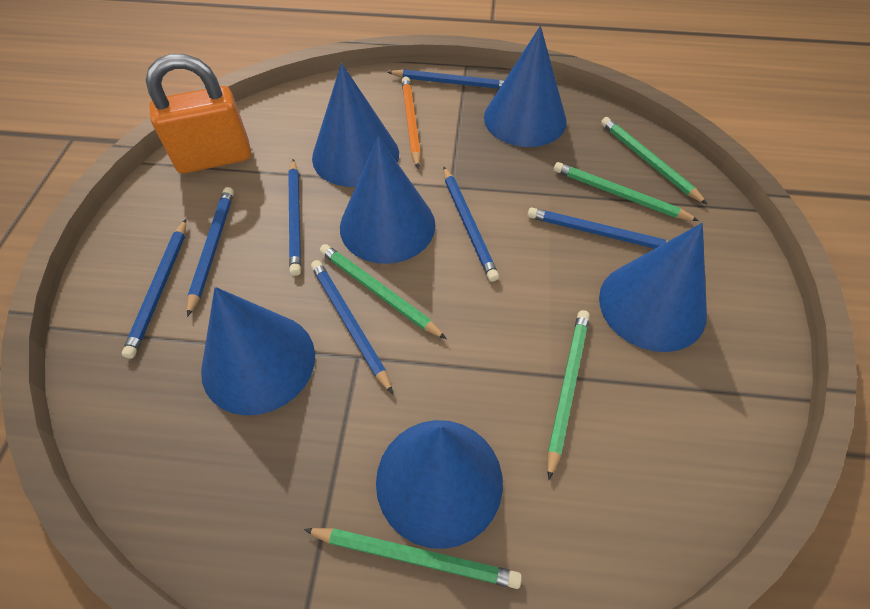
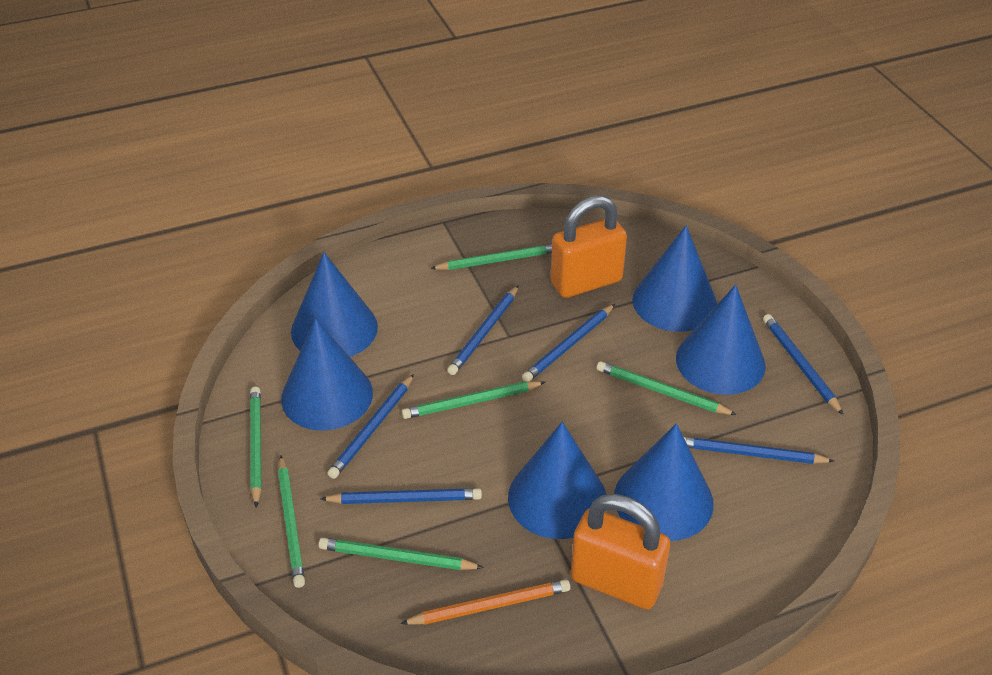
blue pencil: [122,219,186,359] [187,187,234,317] [288,159,301,276] [311,260,393,394] [388,69,505,89] [443,167,499,282] [528,208,668,249] = 7 -> [321,488,482,504] [327,374,414,479] [447,285,519,375] [522,304,615,381] [684,437,834,464] [763,314,843,415] = 6
green pencil: [304,528,522,589] [320,244,447,339] [547,310,590,480] [554,162,699,221] [601,117,708,205] = 5 -> [250,386,262,508] [278,456,305,588] [319,538,484,570] [402,381,545,419] [430,244,552,270] [597,361,737,415] = 6
orange padlock: [146,54,251,174] = 1 -> [551,196,627,298] [571,494,670,609] = 2

